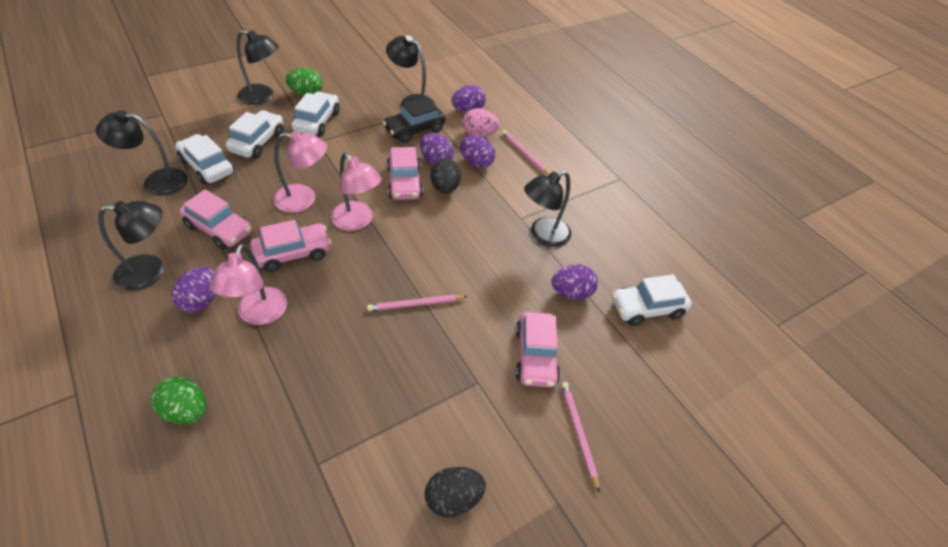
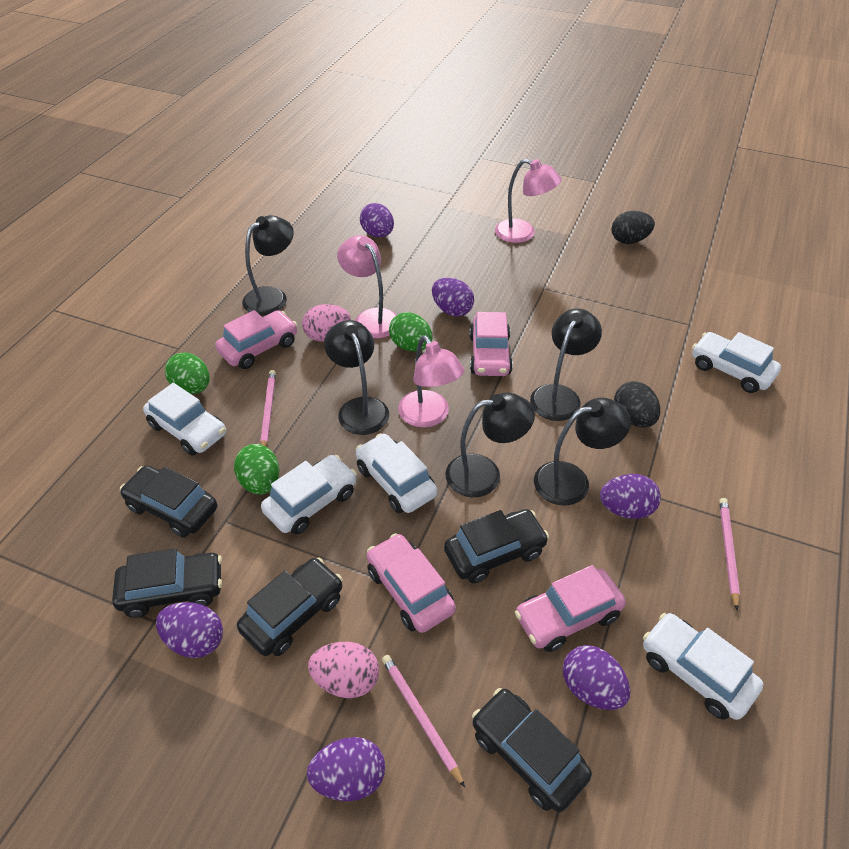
black car: [383,97,445,143] = 1 -> [112,549,222,618] [120,465,217,537] [237,557,343,656] [444,509,549,583] [472,688,592,812] = 5
green egg: [151,377,207,424] [286,68,323,96] = 2 -> [165,352,210,394] [234,444,279,495] [389,312,432,351] = 3
pink egg: [463,108,500,137] = 1 -> [302,304,351,341] [308,642,379,698] = 2
purple egg: [171,267,216,313] [420,133,454,165] [451,85,486,113] [460,135,496,168] [551,264,598,300] = 5 -> [156,602,223,658] [307,737,385,801] [360,203,394,237] [432,278,474,317] [563,645,630,710] [600,474,661,519] = 6
white car: [175,134,234,185] [225,110,284,158] [291,91,340,137] [612,274,692,326] = 4 -> [143,383,226,456] [261,455,357,535] [356,433,437,513] [643,613,763,720] [692,332,781,393] = 5

